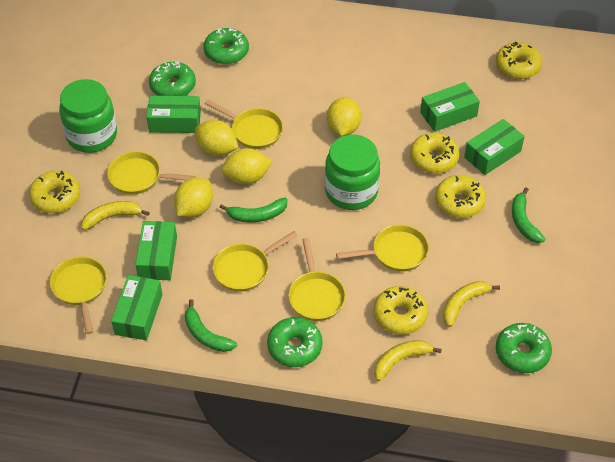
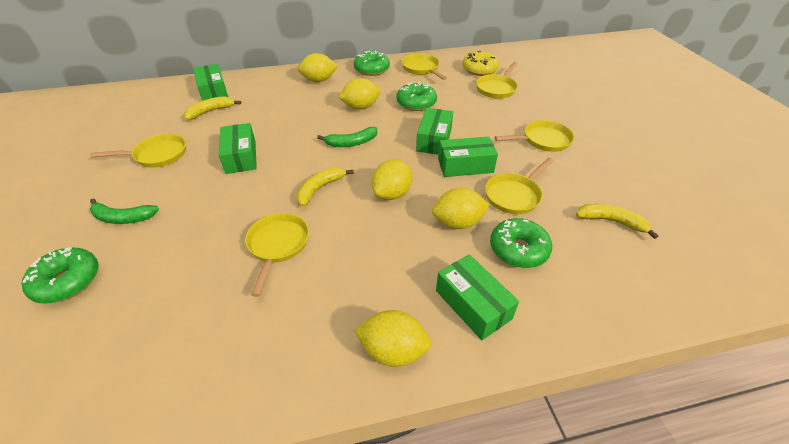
green banana: [185,299,237,352] [219,198,287,222] [512,187,545,243] = 3 -> [90,199,159,224] [317,127,377,147] = 2
green jar: [59,79,117,153] [325,135,380,210] = 2 -> none = 0
yellow donut: [29,171,80,213] [373,286,428,335] [410,133,459,174] [435,175,486,218] [496,42,542,79] = 5 -> [462,51,499,76] = 1
yellow lemon: [174,178,213,218] [195,120,238,156] [221,148,272,185] [327,97,361,136] = 4 -> [298,53,338,82] [338,78,380,110] [354,310,431,367] [372,159,413,200] [432,188,490,229] = 5

